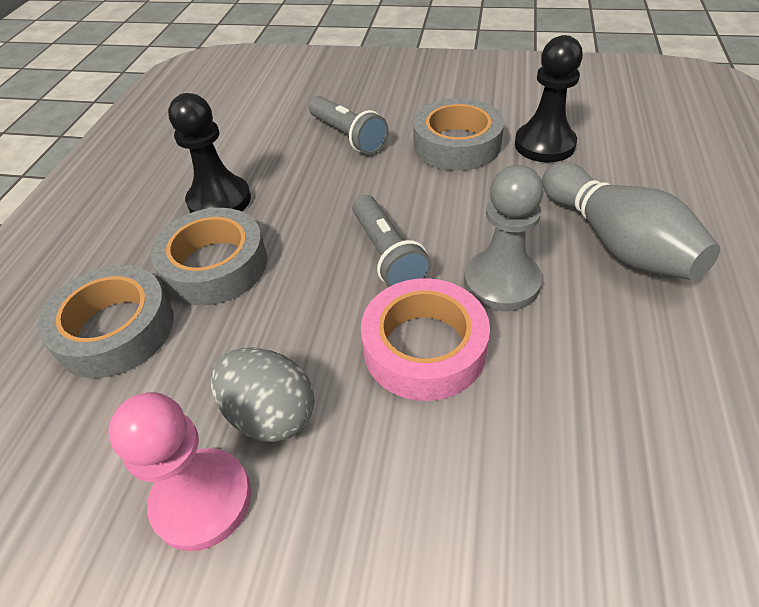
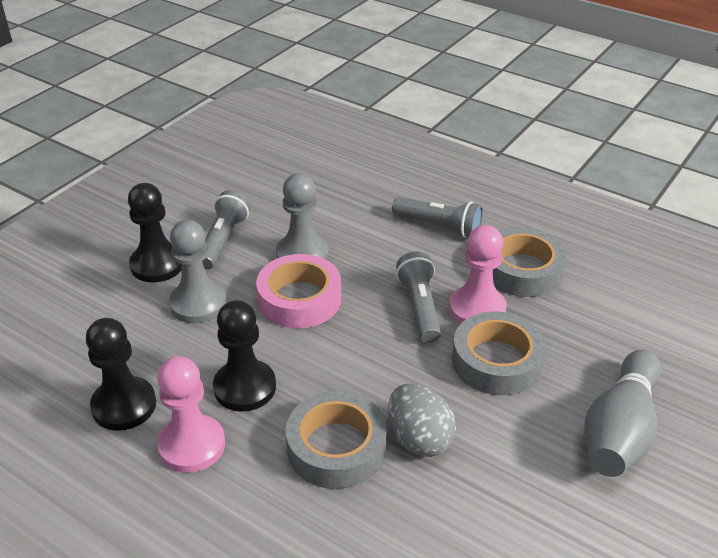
black pawn: [168,93,251,213] [515,35,583,162] = 2 -> [86,318,156,431] [128,183,182,282] [213,300,276,412] = 3
grey flashlight: [309,96,388,155] [352,195,432,287] = 2 -> [202,190,250,270] [392,197,483,238] [396,252,441,343] = 3
grey pawn: [464,165,544,311] = 1 -> [169,220,227,323] [276,173,329,260] = 2
pink pawn: [108,392,251,551] = 1 -> [157,356,225,473] [449,225,507,324] = 2

